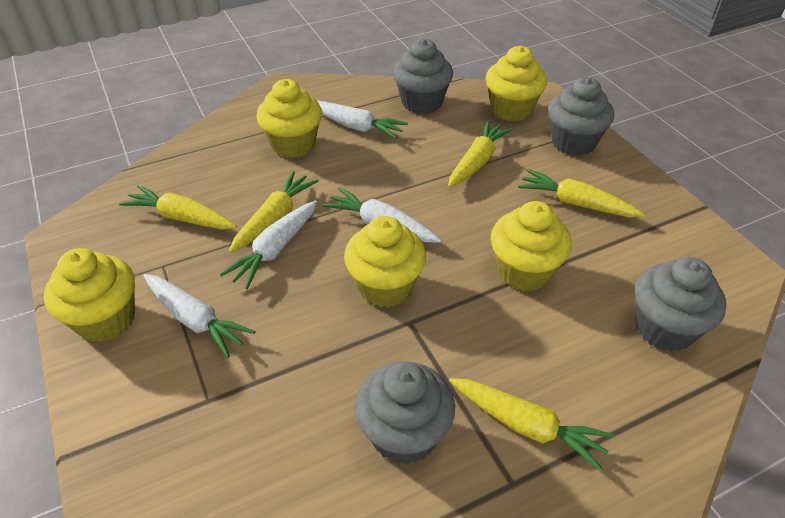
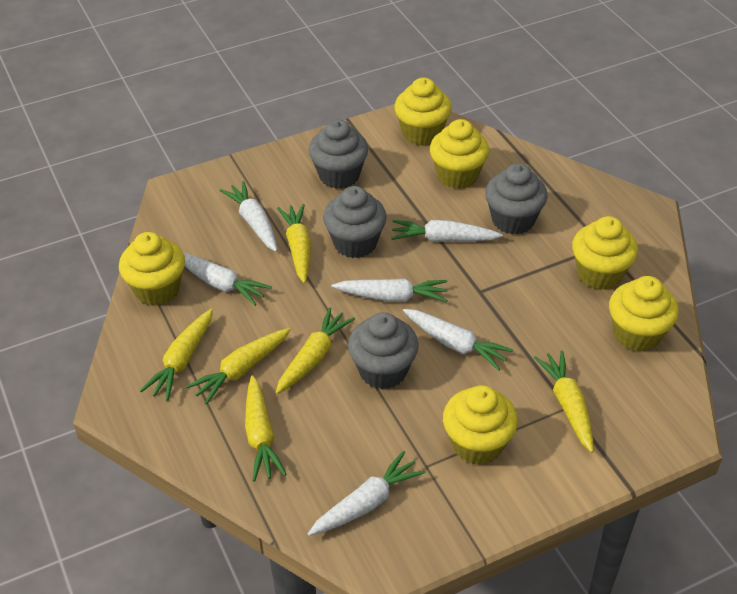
white carrot: [143,274,256,358] [220,200,317,289] [317,101,408,139] [322,187,442,243] = 4 -> [183,252,272,306] [220,181,278,252] [308,451,425,536] [332,278,447,302] [391,220,503,242] [403,309,513,371] = 6
yellow carrot: [119,185,237,230] [229,171,318,253] [448,121,513,188] [449,378,614,471] [518,169,645,217] = 5 -> [140,309,213,401] [186,328,291,405] [245,375,287,482] [275,307,355,394] [277,204,311,283] [533,350,594,453] = 6
yellow cupcake: [44,248,135,342] [257,79,322,158] [344,216,426,307] [486,46,547,122] [491,201,572,291] = 5 -> [119,232,185,306] [394,78,452,145] [430,119,489,189] [443,385,518,465] [572,216,638,290] [609,276,679,352] = 6

